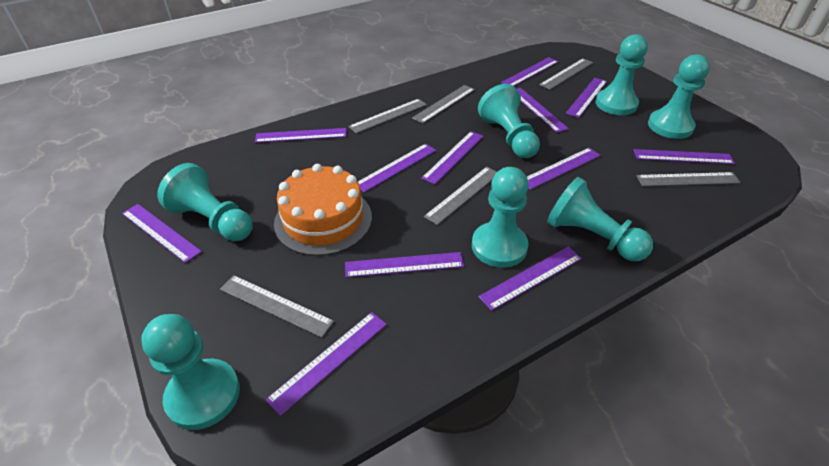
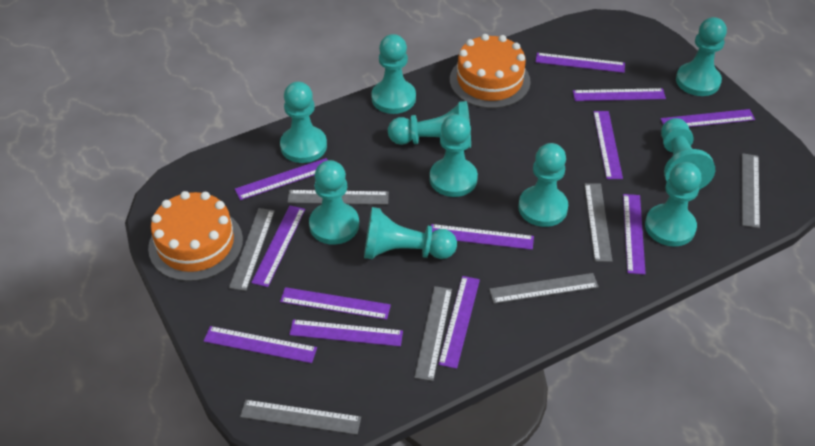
grey ruler: [220,275,334,338] [348,99,427,134] [412,85,475,123] [424,167,497,225] [539,58,593,90] [636,172,741,186] = 6 -> [229,208,275,291] [240,400,361,435] [288,190,389,205] [414,286,452,381] [489,273,599,303] [584,183,612,262] [742,153,760,228] = 7
orange cake: [274,164,372,256] = 1 -> [148,191,243,281] [450,34,531,108] = 2
turquoise pawn: [141,314,240,430] [157,163,253,241] [472,167,529,268] [478,84,540,158] [547,177,653,261] [595,34,648,115] [648,54,710,139] = 7 -> [280,82,327,163] [309,160,359,245] [364,207,457,259] [371,34,416,114] [388,101,471,148] [430,114,478,197] [518,143,568,227] [645,162,702,247] [661,118,715,190] [676,17,727,96] = 10

